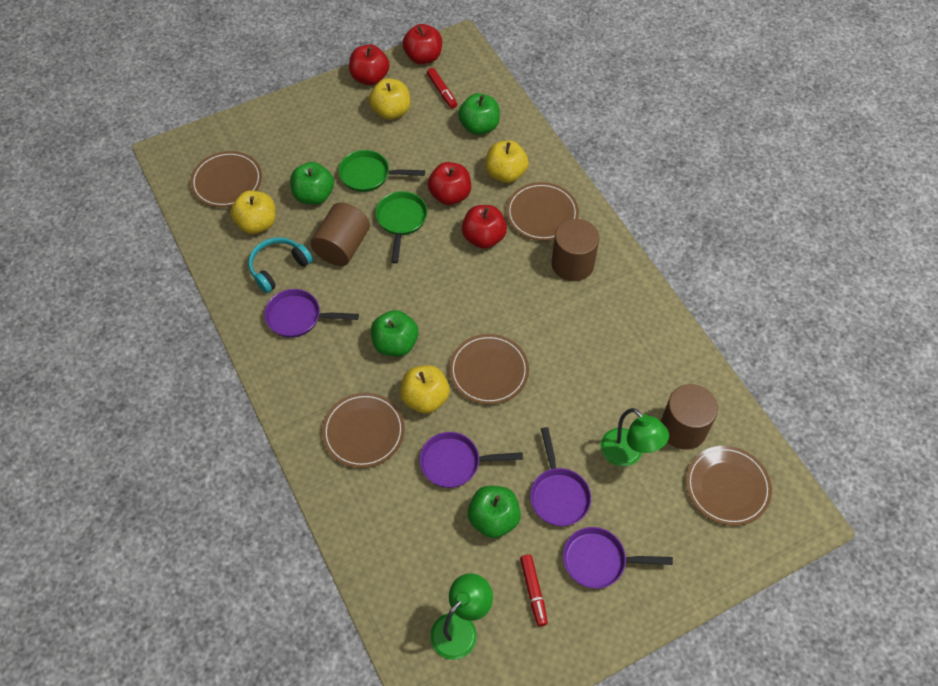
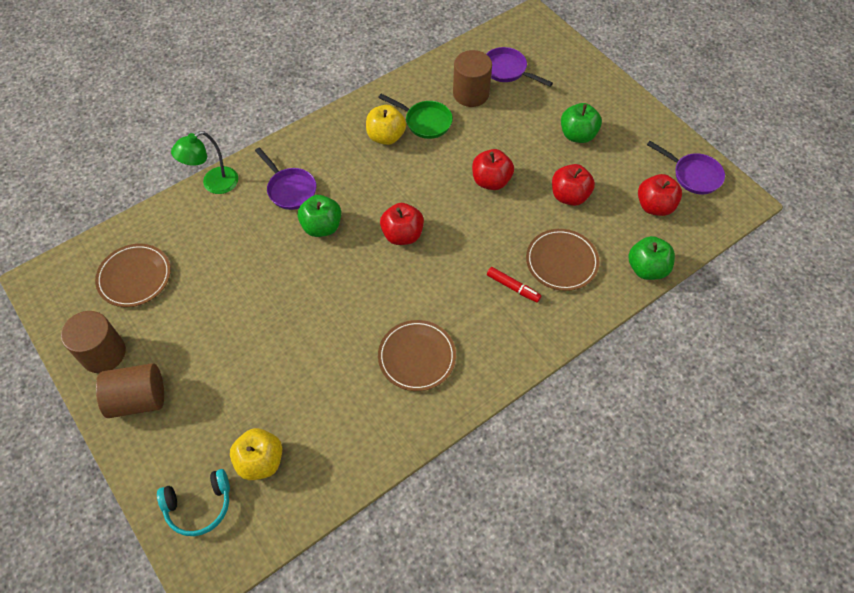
brown plate: [190,151,262,207] [322,393,405,468] [449,334,529,405] [506,182,579,241] [686,446,772,526] = 5 -> [95,244,171,307] [378,320,456,391] [526,229,599,291] = 3
green apple: [290,162,334,205] [371,310,419,357] [458,93,500,135] [468,486,521,538] = 4 -> [298,195,341,237] [561,103,602,143] [628,236,675,280] = 3
green lamp: [430,573,493,660] [600,408,669,467] = 2 -> [171,131,238,194] = 1
green pan: [338,150,425,192] [376,191,427,264] = 2 -> [378,94,453,139] = 1
purple pan: [264,289,359,338] [419,432,523,488] [530,427,591,526] [563,527,673,588] = 4 -> [255,147,316,210] [486,47,553,87] [647,141,725,194] = 3
red marker: [427,68,457,109] [520,555,548,626] = 2 -> [487,267,542,303] = 1
yellow apple: [230,190,276,234] [369,78,410,120] [400,365,450,413] [485,141,529,183] = 4 -> [230,428,282,480] [366,105,406,145] = 2

